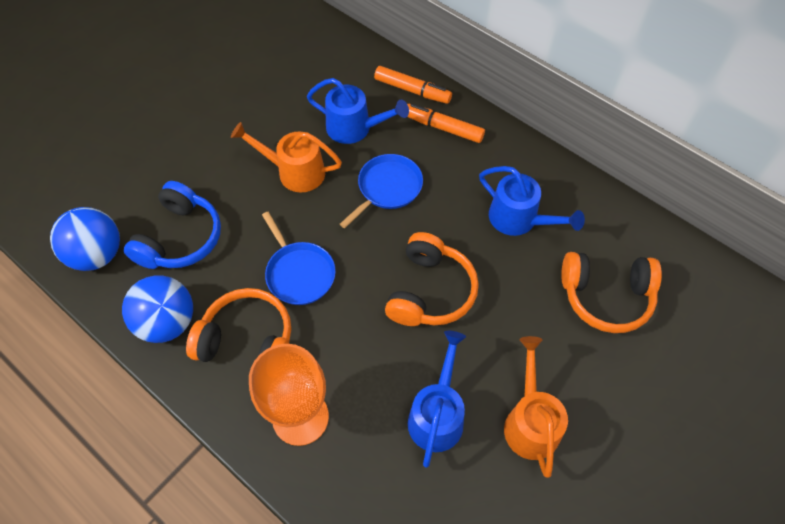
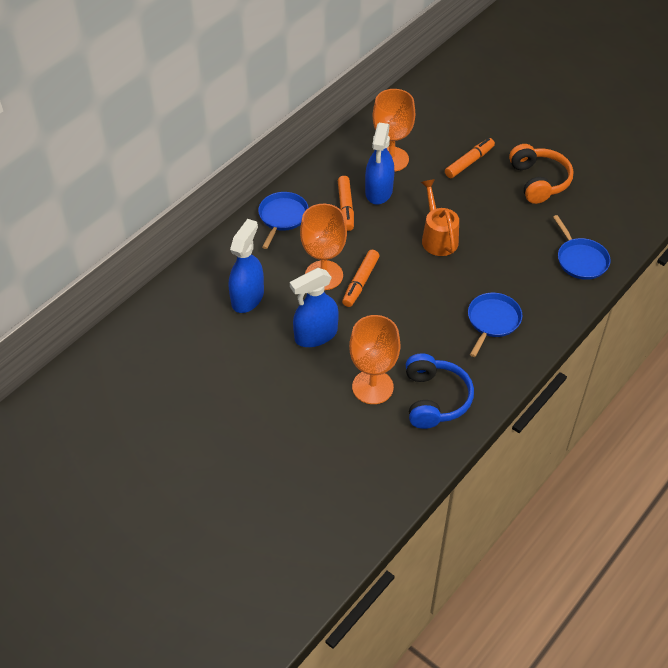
blue ball: [50,207,120,271] [122,275,193,343] = 2 -> none = 0
blue pan: [262,212,336,305] [340,154,423,228] = 2 -> [258,192,308,249] [468,293,522,357] [553,215,611,280] = 3
blue spray bottle: none = 0 -> [229,219,264,313] [290,268,339,347] [365,123,394,205] = 3
blue watering can: [307,78,409,144] [408,331,466,468] [479,166,585,236] = 3 -> none = 0
orange goblet: [249,344,329,446] = 1 -> [300,204,347,290] [349,315,400,404] [373,89,415,172] = 3
orange headphones: [186,288,291,362] [385,232,479,326] [561,252,662,333] = 3 -> [509,144,573,204] = 1
orange marker: [374,66,452,104] [407,104,485,143] = 2 -> [338,176,354,231] [342,250,380,307] [445,138,495,178] = 3
orange watering can: [231,122,342,193] [504,336,568,477] = 2 -> [421,179,459,256] = 1

